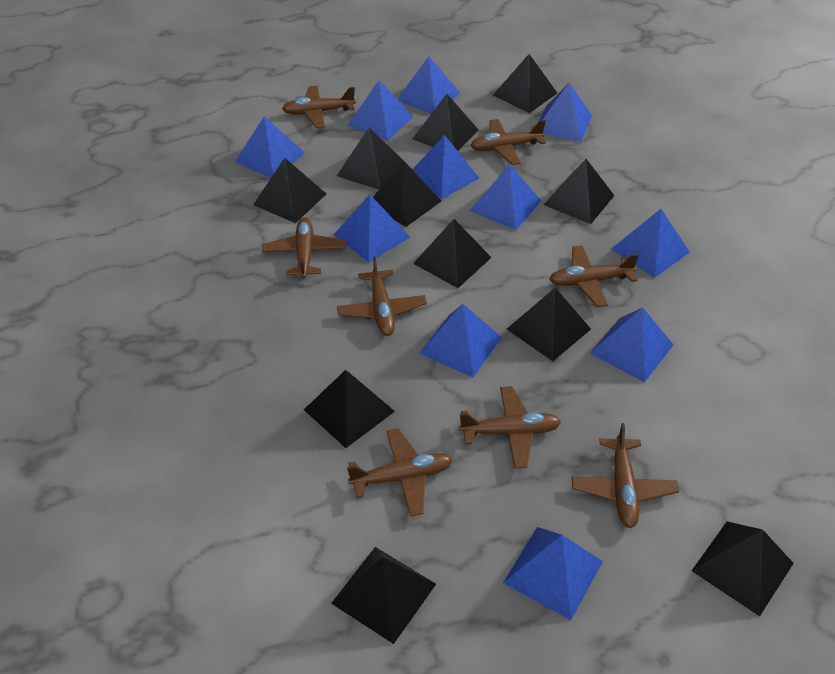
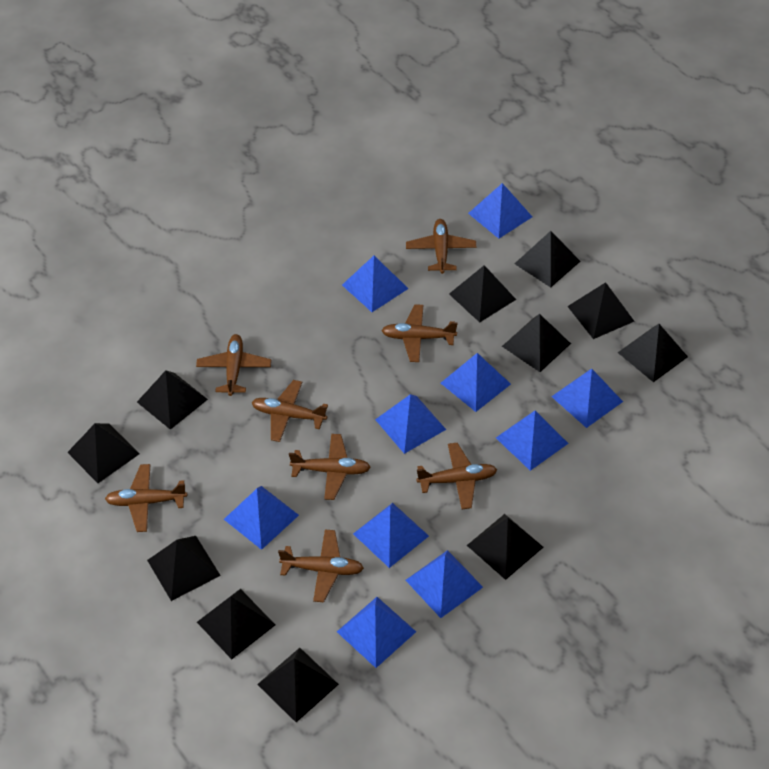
blue pyramid: [235,116,305,178] [334,194,410,262] [347,80,413,141] [397,56,460,114] [412,135,479,199] [419,304,502,377] [470,164,541,230] [503,527,603,620] [539,83,592,142] [590,307,674,382] [611,209,690,278] = 11 -> [224,486,299,550] [337,597,416,668] [342,256,408,312] [353,503,429,568] [375,394,446,454] [406,550,483,618] [441,353,511,412] [468,183,532,239] [496,411,569,471] [551,369,623,428] = 10

